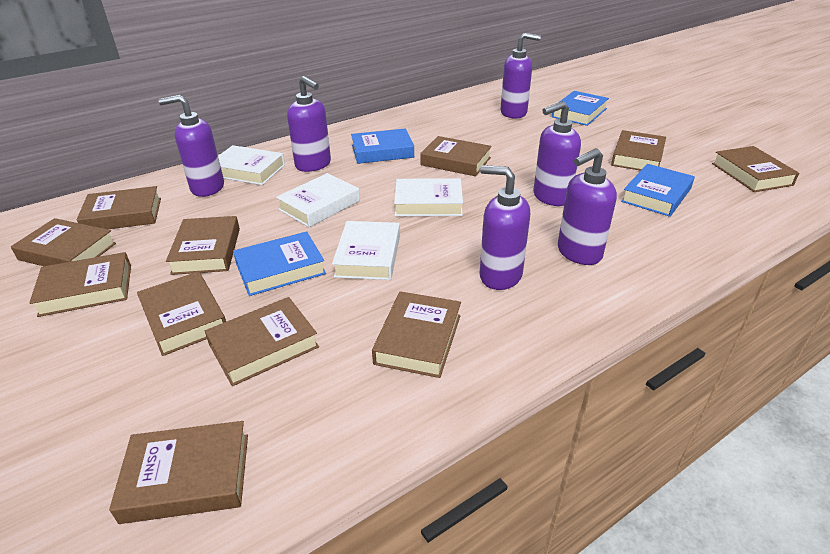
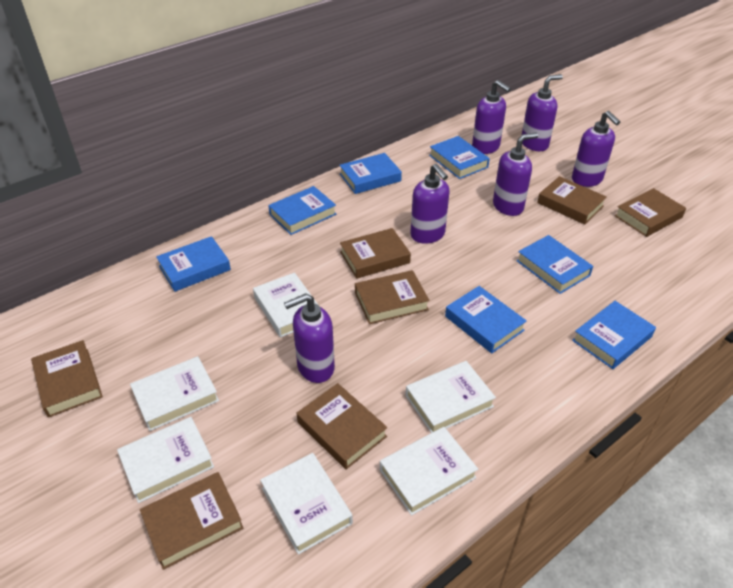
blue book: [233,231,326,296] [351,128,414,164] [552,91,609,126] [621,164,695,217] = 4 -> [156,236,231,292] [268,186,336,235] [339,153,402,194] [429,136,490,179] [445,286,527,353] [516,235,593,294] [572,301,656,369] = 7
brown book: [11,218,116,266] [29,252,131,317] [77,186,161,229] [109,421,248,524] [137,271,226,356] [166,216,240,275] [205,297,319,386] [372,291,461,378] [420,136,492,176] [611,130,666,171] [712,146,799,192] = 11 -> [31,340,103,418] [140,472,243,570] [297,383,388,470] [340,228,411,279] [355,270,430,324] [537,176,607,225] [614,188,686,237] = 7
white book: [218,145,285,185] [276,173,360,227] [332,221,400,280] [394,178,463,216] = 4 -> [117,417,214,503] [130,356,219,431] [253,272,317,338] [260,453,353,555] [380,427,478,516] [405,361,496,433] = 6

